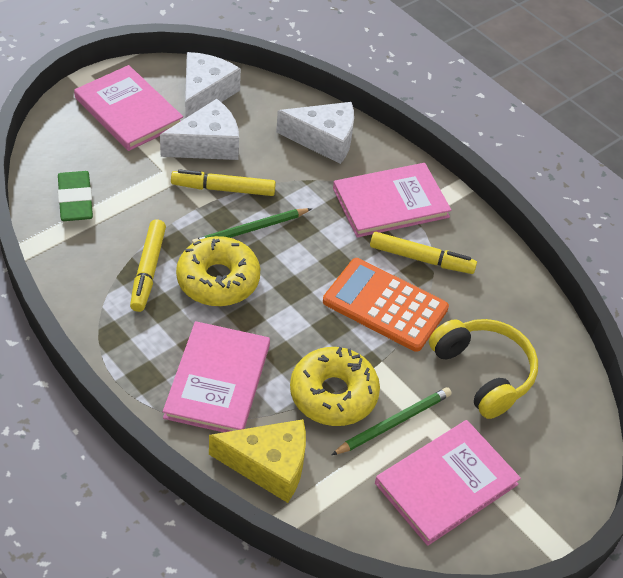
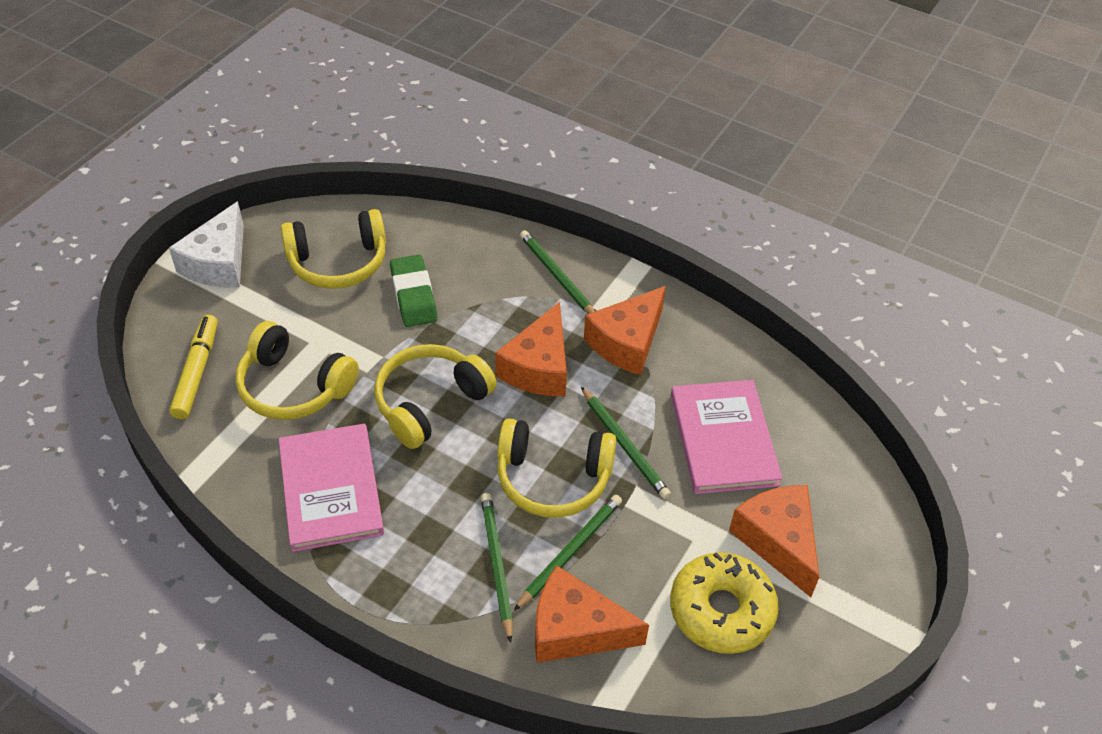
green pencil: [192,208,312,243] [332,387,452,455] = 2 -> [481,493,513,643] [514,495,622,611] [520,230,595,314] [581,387,671,499] = 4
orange calculator: [323,258,449,352] = 1 -> none = 0
orange cheese: none = 0 -> [495,302,567,396] [535,566,649,663] [584,286,666,375] [729,485,819,597] = 4
pink book: [74,65,183,151] [163,321,270,432] [333,163,451,238] [375,420,521,546] = 4 -> [279,424,384,552] [671,380,782,494] = 2
white cheese: [160,99,239,160] [185,52,241,118] [276,102,354,164] = 3 -> [169,201,244,288] = 1
yellow cheese: [209,419,306,503] = 1 -> none = 0
yellow donut: [176,236,260,306] [290,347,380,426] = 2 -> [670,552,779,654] = 1
yellow headphones: [429,319,538,419] = 1 -> [236,321,359,420] [281,209,386,289] [374,344,497,449] [497,418,617,518] = 4
yellow marker: [130,219,166,312] [171,169,276,196] [370,232,477,274] = 3 -> [169,315,218,419] = 1

